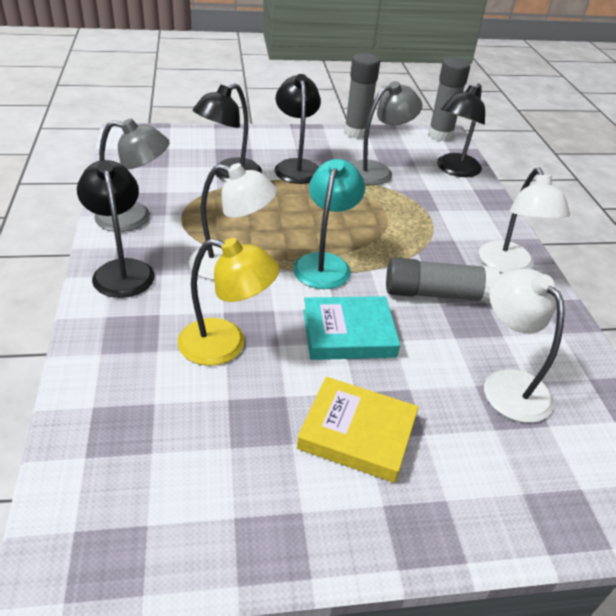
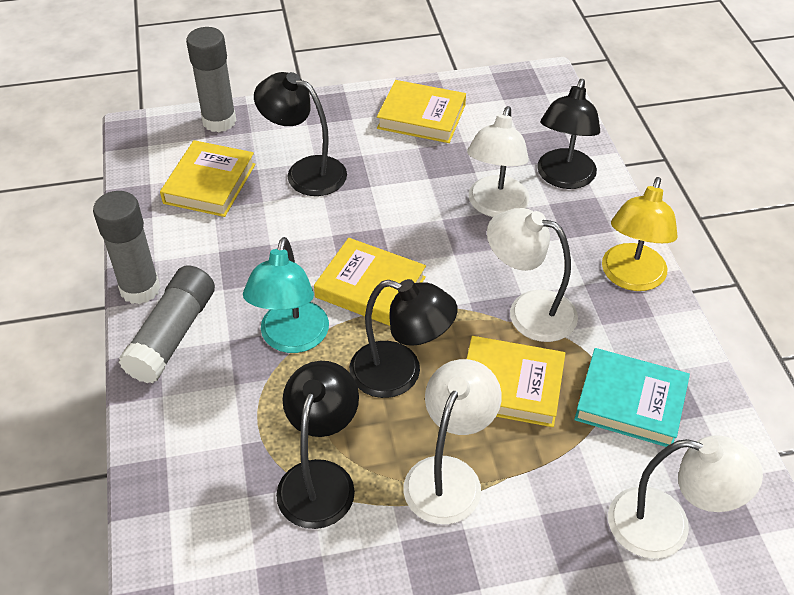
grey lamp: [94,118,170,232] [351,81,422,185] = 2 -> none = 0
white lamp: [189,163,277,280] [479,168,570,273] [484,269,565,423] = 3 -> [403,359,502,524] [467,106,529,217] [487,208,578,342] [608,435,763,559] = 4
yellow book: [297,377,419,483] = 1 -> [160,140,256,217] [314,238,426,326] [377,80,466,143] [467,336,565,427] = 4

